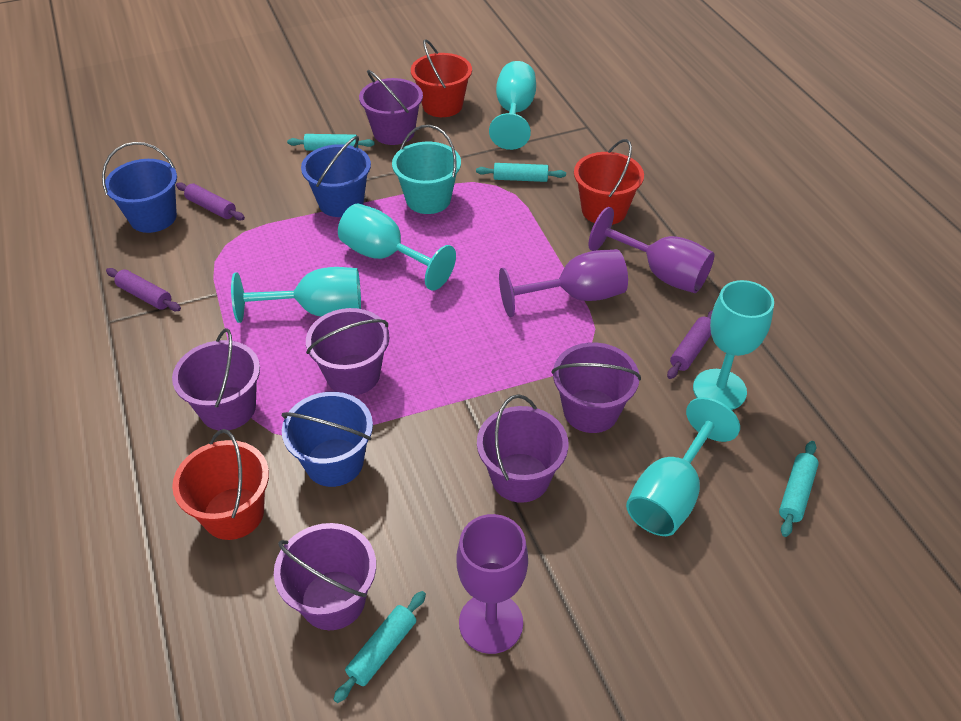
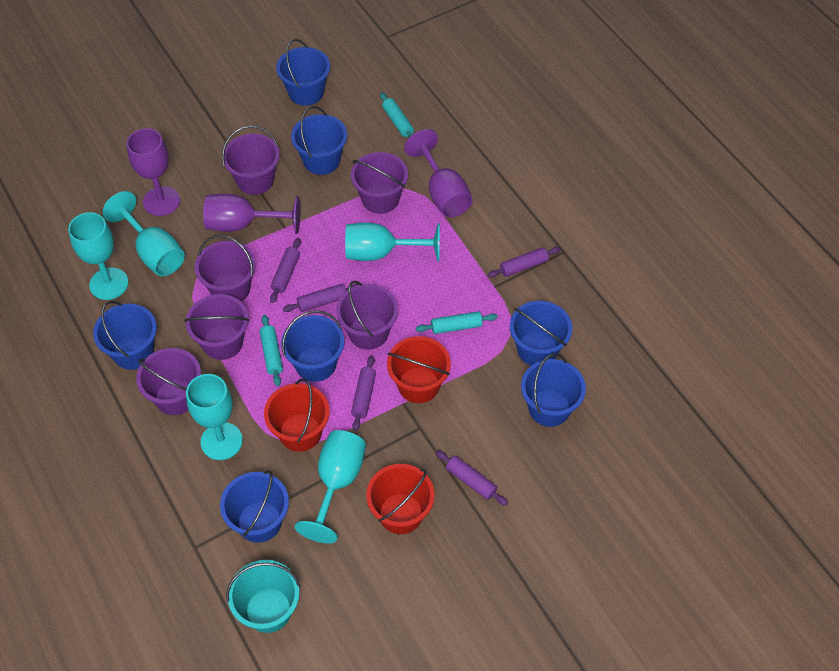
blue bucket: [102,142,177,233] [282,392,373,487] [301,136,371,217] = 3 -> [93,301,157,370] [220,470,289,543] [276,39,330,106] [281,310,344,382] [291,106,347,175] [510,301,572,365] [521,353,586,427] = 7
purple rolling pin: [106,268,181,311] [176,182,245,220] [667,310,713,379] = 3 -> [270,238,301,303] [283,284,359,312] [351,355,376,431] [436,450,508,506] [488,247,561,278] = 5
turquoise rolling pin: [287,134,375,151] [333,591,426,703] [476,163,566,182] [779,441,819,537] = 4 -> [259,315,283,386] [380,92,414,137] [416,311,498,334] = 3

